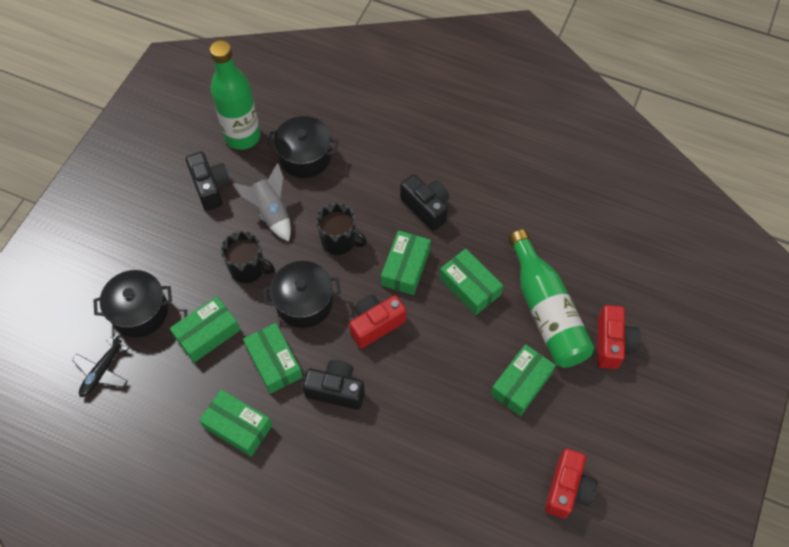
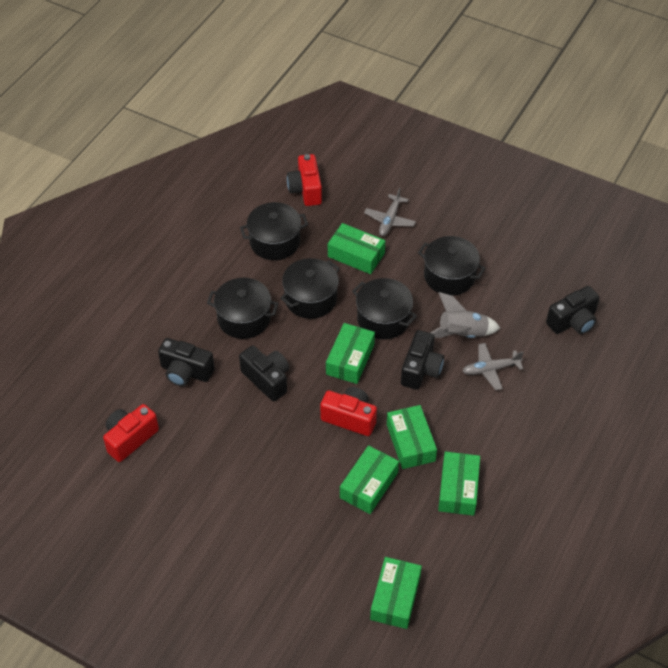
black camera: [186,152,231,211] [303,360,365,410] [400,174,449,231] = 3 -> [158,338,215,386] [239,345,289,402] [401,330,444,390] [546,286,599,334] = 4
black mug: [221,231,275,283] [316,203,367,255] = 2 -> none = 0
black plane: [72,335,129,397] = 1 -> none = 0
black pot: [93,270,172,337] [263,261,341,328] [267,116,339,178] = 3 -> [207,278,279,339] [240,202,308,260] [280,258,340,319] [352,278,417,339] [418,236,486,296] = 5
green bottle: [210,40,261,150] [508,229,594,368] = 2 -> none = 0
grey plane: none = 0 -> [364,188,416,236] [462,343,524,390] = 2

